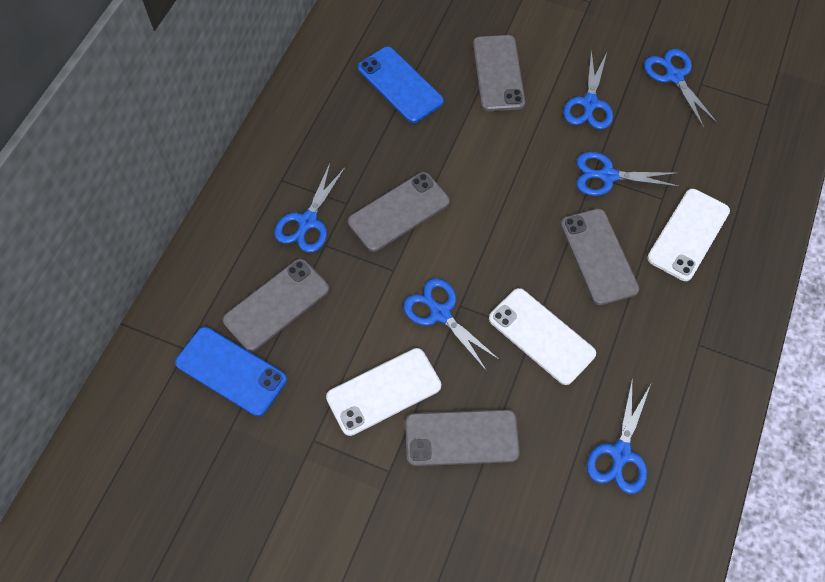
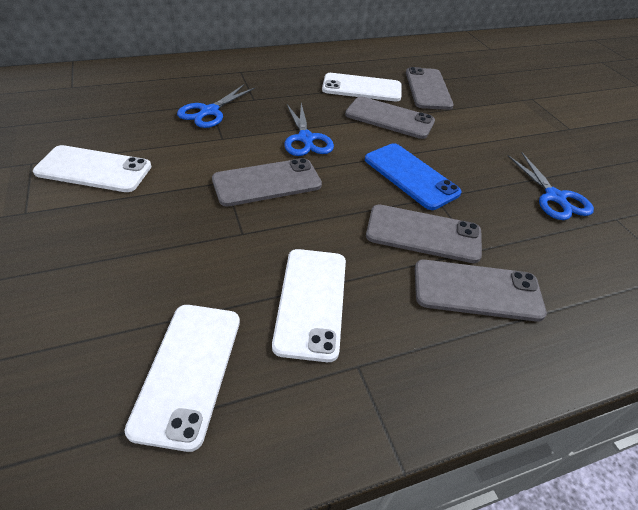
blue phone: [175,327,287,416] [358,47,444,123] = 2 -> [365,143,462,210] = 1
blue scissors: [274,164,346,253] [403,278,501,371] [563,50,613,130] [577,152,681,196] [587,381,651,494] [644,49,717,128] = 6 -> [177,85,255,128] [284,103,334,156] [508,152,594,220] = 3
white phone: [326,348,441,436] [489,288,596,385] [647,189,730,281] = 3 -> [33,145,152,192] [124,305,240,452] [272,249,346,362] [322,73,402,101] = 4

